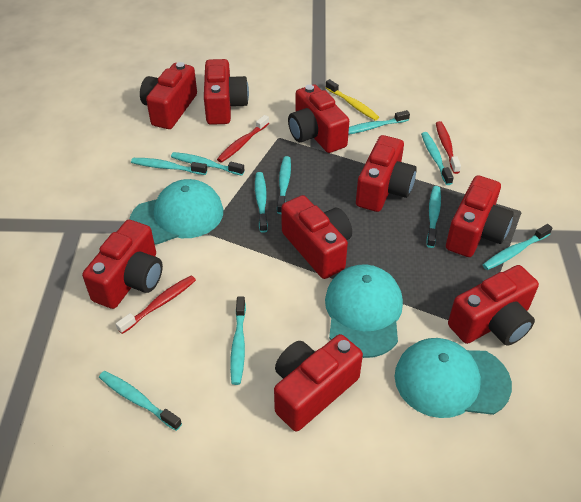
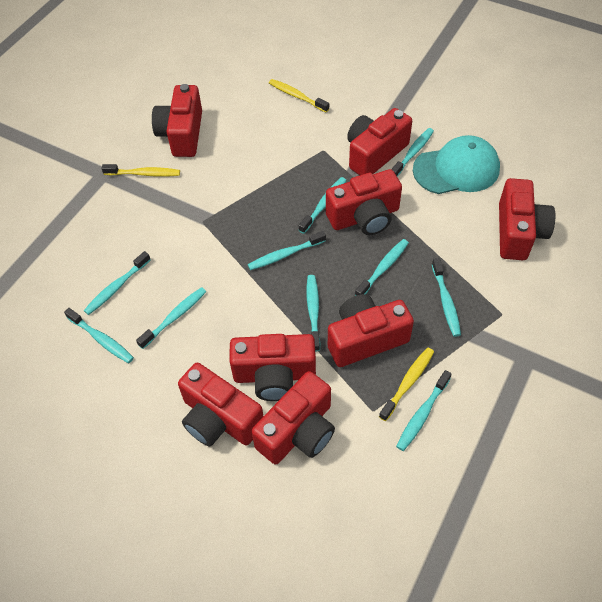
red camera: [82,220,163,309] [140,62,197,129] [204,59,249,125] [274,334,363,432] [281,195,352,279] [288,84,349,153] [356,135,417,212] [446,175,514,257] [448,265,539,346] = 9 -> [152,84,202,157] [178,363,263,446] [229,334,316,401] [251,371,335,464] [326,169,402,235] [328,294,414,367] [347,108,412,175] [499,178,555,260] = 8
red toothbrush: [116,275,196,334] [217,115,269,163] [436,121,461,174] = 3 -> none = 0
turquoise cap: [129,179,223,245] [325,264,403,358] [395,338,512,418] = 3 -> [413,135,500,194] = 1
yellow toothbrush: [325,79,379,121] = 1 -> [101,164,180,177] [269,79,329,112] [379,348,434,421] = 3

